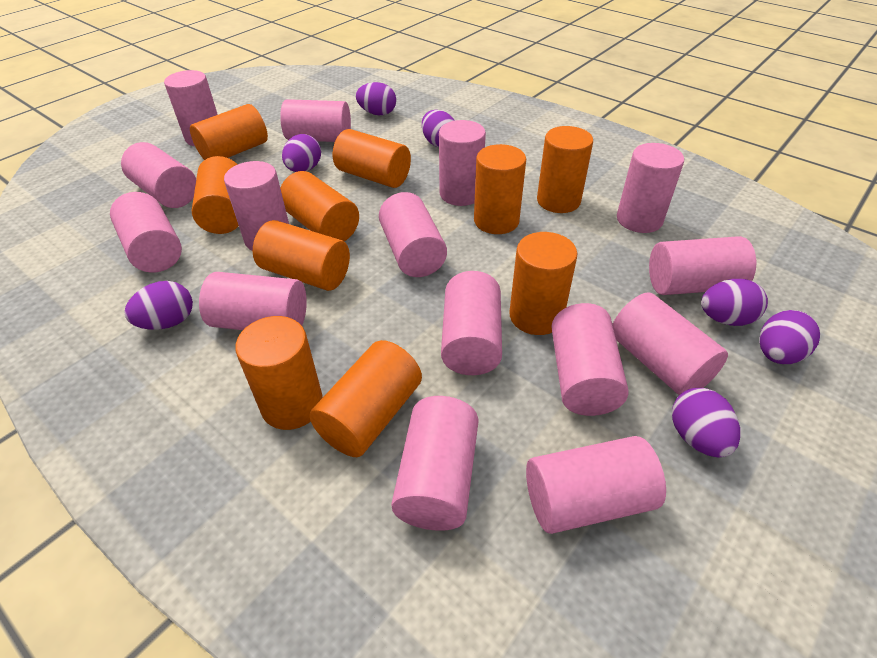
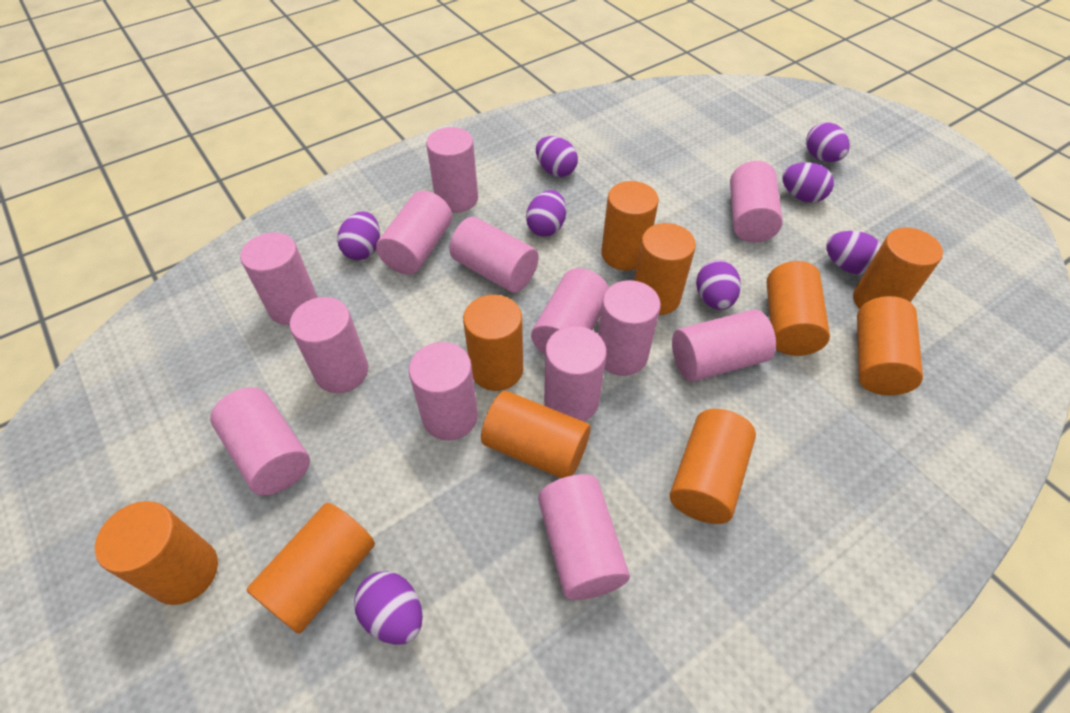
pink cylinder: [110,192,182,272] [121,142,196,208] [164,70,218,146] [199,272,307,330] [224,161,289,251] [280,99,351,142] [379,192,447,277] [391,396,479,531] [439,120,486,206] [441,271,502,375] [526,436,666,534] [551,303,629,416] [612,293,728,395] [617,143,684,233] [649,236,756,295] = 15 -> [210,387,310,495] [240,232,318,325] [290,297,368,393] [376,191,452,275] [409,342,478,440] [426,127,478,213] [449,217,539,293] [531,268,609,355] [538,474,630,600] [544,326,607,422] [598,280,661,376] [672,309,776,382] [730,161,783,242] = 13
purple egg: [124,281,193,330] [282,134,321,172] [356,82,396,115] [422,110,455,147] [672,388,740,457] [701,279,768,326] [759,310,820,364] = 7 -> [337,212,380,260] [354,571,422,645] [526,190,566,237] [536,136,578,177] [696,260,741,310] [782,162,834,203] [806,122,850,162] [826,231,881,275] = 8

